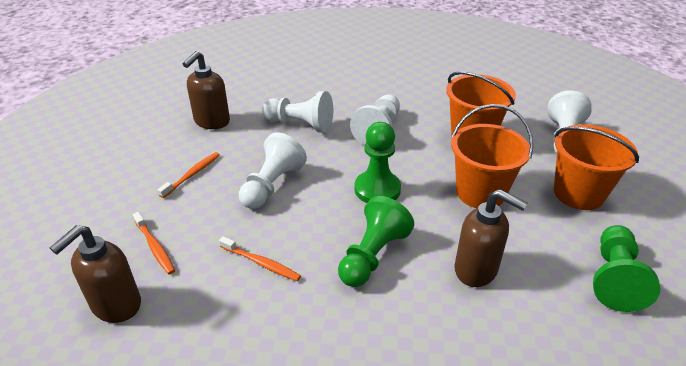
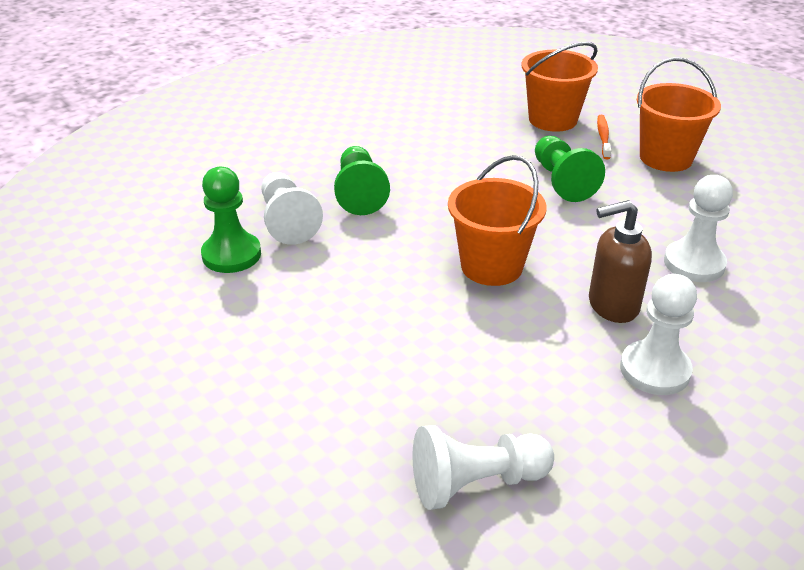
brown soap dispenser: [50,225,141,323] [183,51,230,129] [454,189,527,287] = 3 -> [589,200,652,323] = 1
orange toothbrush: [133,212,175,274] [158,152,220,198] [219,236,301,281] = 3 -> [597,115,611,159] = 1

